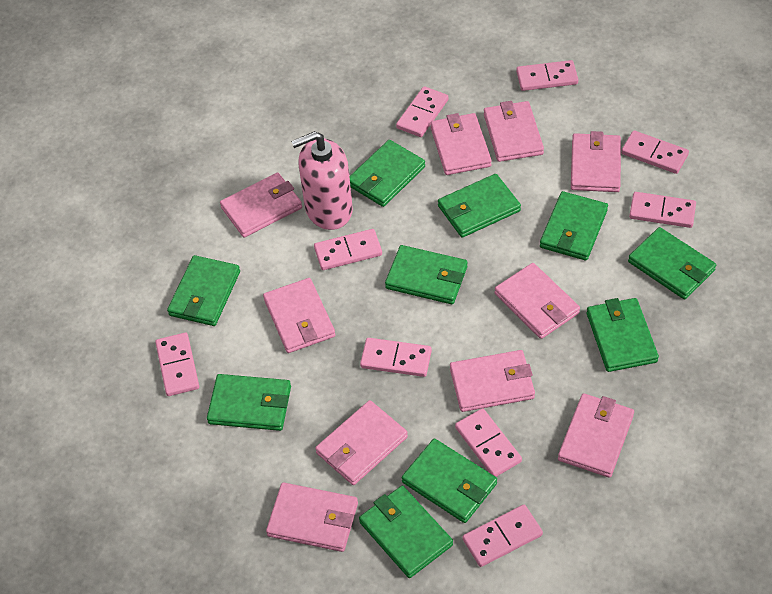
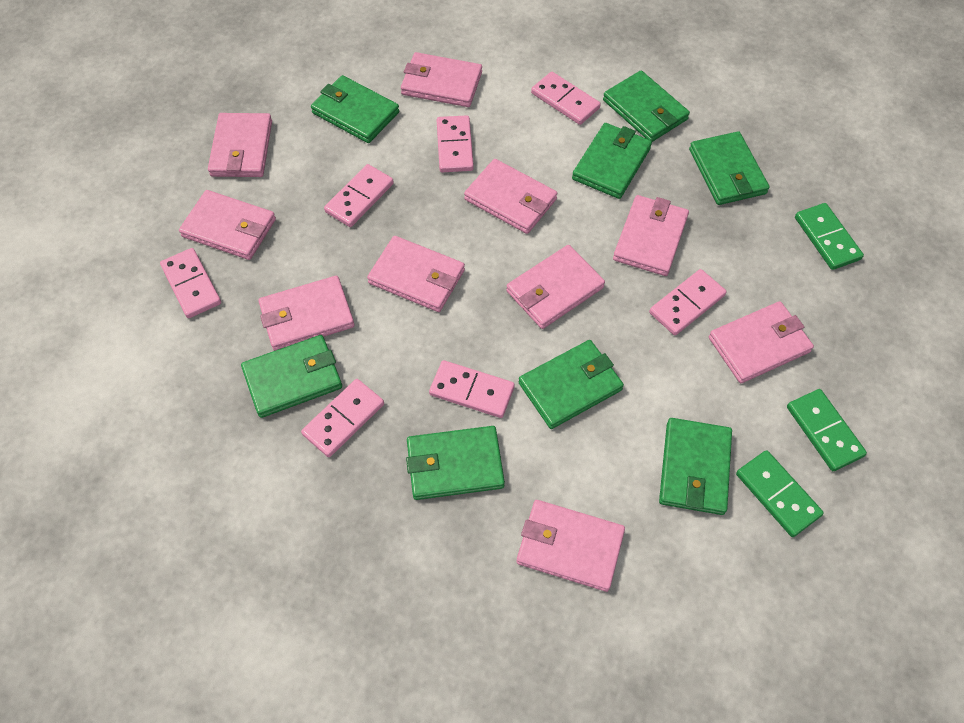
green domino: none = 0 -> [736,450,824,537] [787,389,867,471] [795,203,864,270] = 3
green wallet: [167,255,240,326] [207,374,291,431] [349,140,425,207] [359,486,453,578] [385,245,467,304] [402,439,497,523] [438,174,521,238] [540,191,608,261] [586,298,659,372] [628,227,716,300] = 10 -> [241,335,342,418] [311,75,399,143] [406,426,505,500] [519,340,624,429] [572,123,652,199] [603,71,690,142] [659,418,732,515] [689,131,770,205] = 8
pink domino: [155,333,199,396] [314,229,382,270] [360,338,432,377] [396,86,448,137] [455,408,522,477] [463,505,543,567] [516,60,578,91] [621,130,689,174] [629,192,696,228] = 9 -> [160,248,221,318] [301,379,384,457] [324,164,394,227] [429,360,515,418] [437,115,474,172] [531,72,601,125] [649,269,726,335] = 7
pink soap dispenser: [291,131,353,230] = 1 -> none = 0

